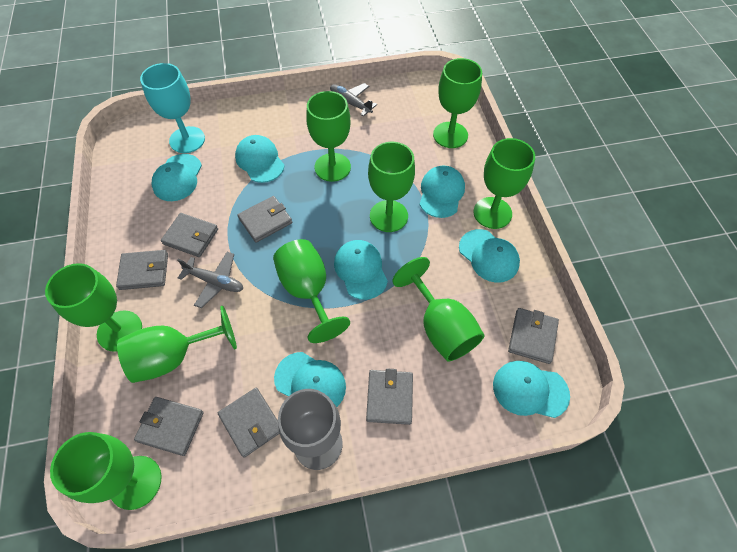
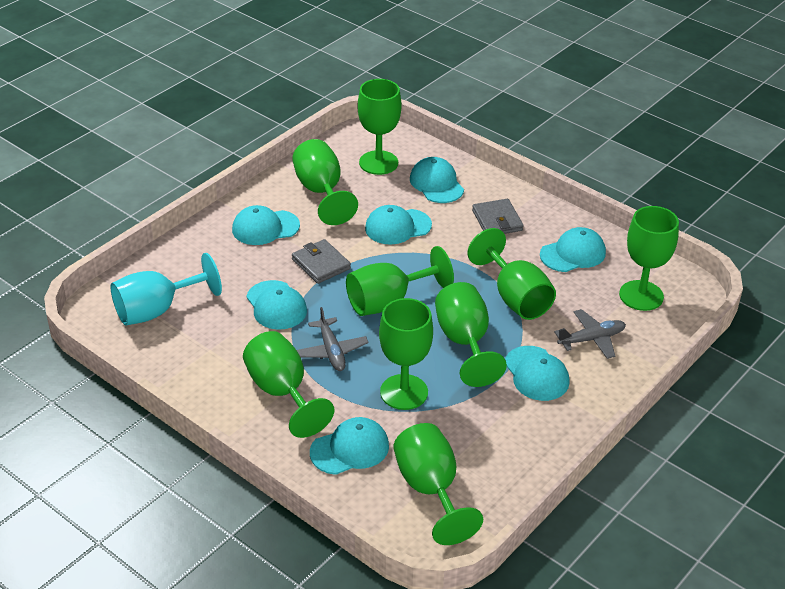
grey goblet: [278,389,343,470] = 1 -> none = 0
grey wallet: [116,250,168,290] [134,397,204,456] [161,213,218,257] [218,388,279,458] [238,196,292,243] [366,368,413,425] [508,308,559,364] = 7 -> [292,239,351,284] [472,199,524,234] = 2

